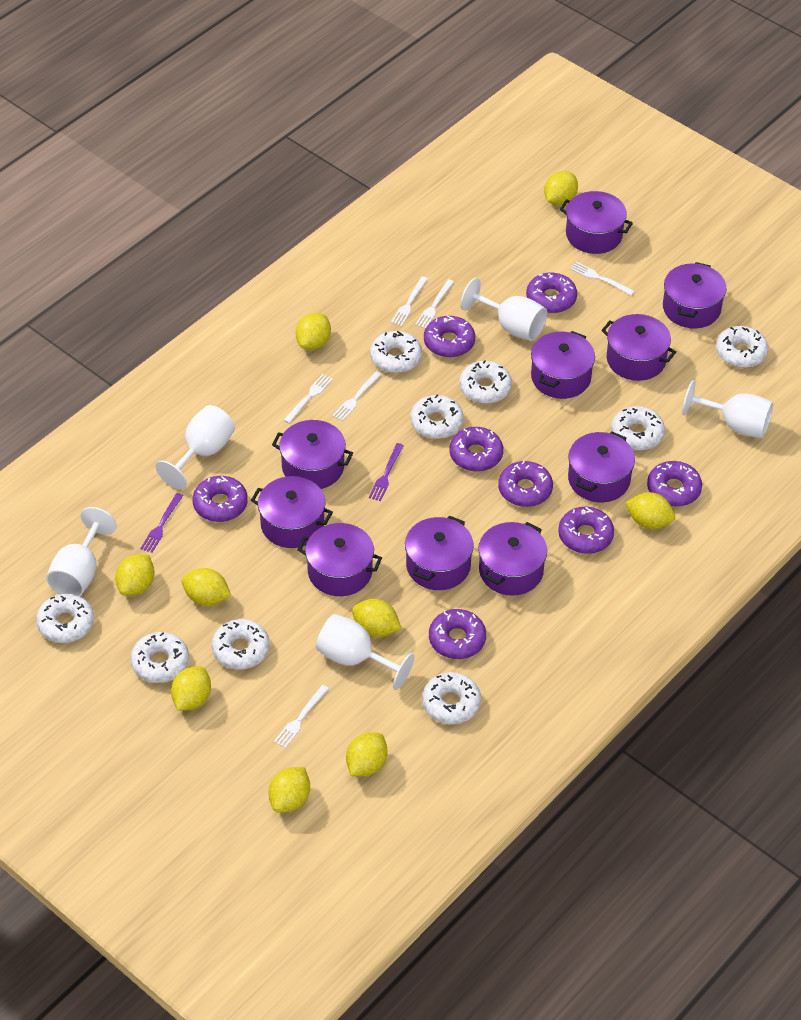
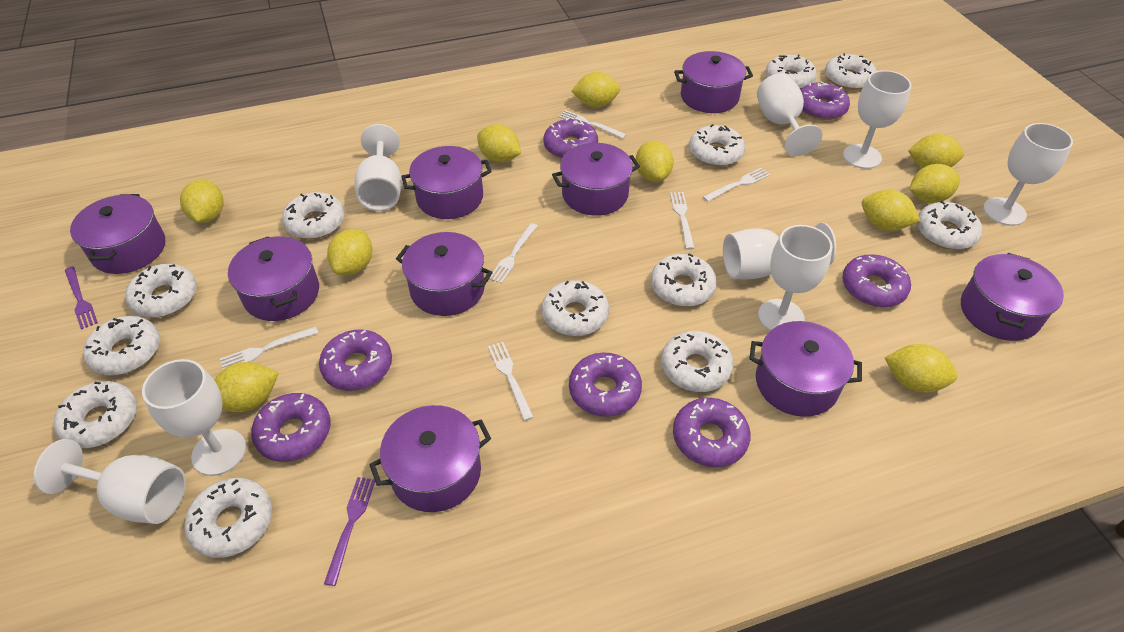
purple donut: [193,476,248,522] [424,316,475,358] [429,609,486,659] [449,427,503,472] [498,461,553,507] [526,273,577,313] [558,507,614,554] [647,461,702,507] = 8 -> [251,393,331,462] [319,329,392,391] [543,118,598,159] [569,352,642,417] [673,398,751,467] [801,82,850,120] [842,254,911,308] = 7
purple pot: [251,476,333,548] [272,420,353,489] [298,523,382,596] [405,516,474,590] [478,522,547,596] [531,331,595,399] [560,191,633,254] [568,431,635,502] [601,314,676,381] [663,262,727,328] = 10 -> [70,194,165,274] [228,236,319,321] [369,405,491,512] [396,232,493,316] [401,146,492,219] [552,143,640,216] [674,51,753,113] [749,321,862,417] [961,253,1064,341] = 9
white donut: [36,593,94,643] [130,632,189,683] [211,619,270,669] [370,331,422,373] [410,395,464,439] [422,672,481,724] [459,360,512,404] [611,406,665,451] [716,326,768,368] = 9 -> [54,381,137,448] [83,316,160,375] [125,264,197,318] [184,478,272,558] [282,192,345,239] [542,281,609,336] [651,254,717,307] [661,331,734,392] [689,124,745,167] [765,54,817,90] [825,53,877,90] [917,201,982,250] = 12
white goblet: [46,507,117,596] [155,405,235,489] [316,614,414,690] [461,278,547,341] [682,380,773,438] = 5 -> [34,439,186,524] [142,359,246,476] [354,124,402,211] [723,223,836,279] [757,73,822,156] [758,225,833,331] [843,70,911,169] [983,123,1073,226] = 8
yellow lemon: [115,554,155,596] [171,666,211,711] [182,568,231,606] [268,767,310,813] [296,313,331,350] [346,732,387,776] [352,599,401,637] [544,171,578,205] [625,492,675,529] = 9 -> [180,180,224,223] [214,362,279,412] [327,229,372,275] [477,124,521,163] [571,72,620,108] [636,141,674,182] [862,190,920,231] [885,344,957,393] [908,134,964,168] [910,164,960,203] = 10

